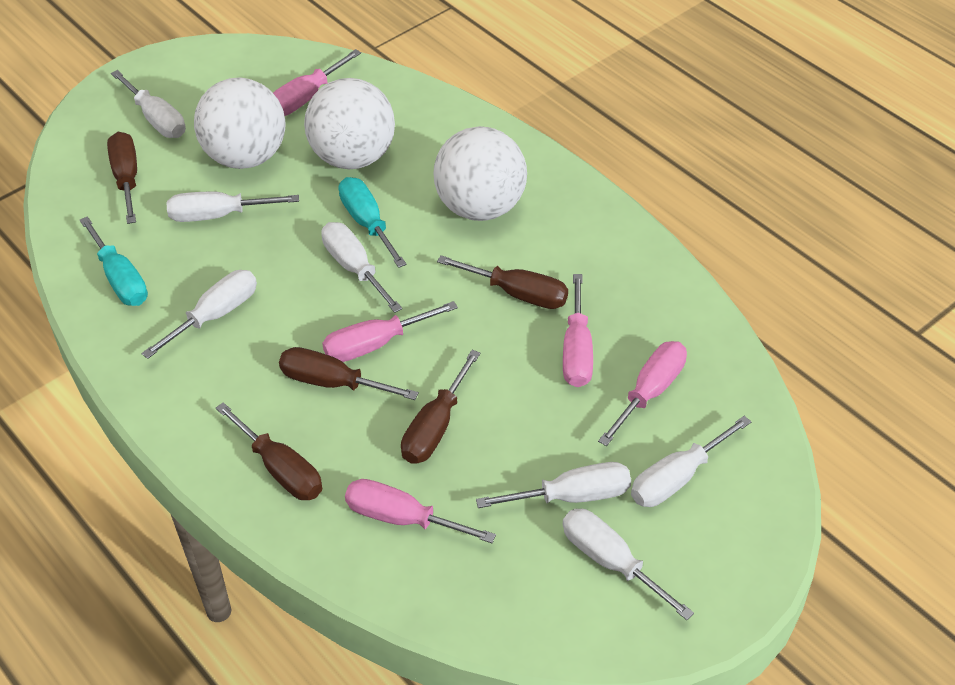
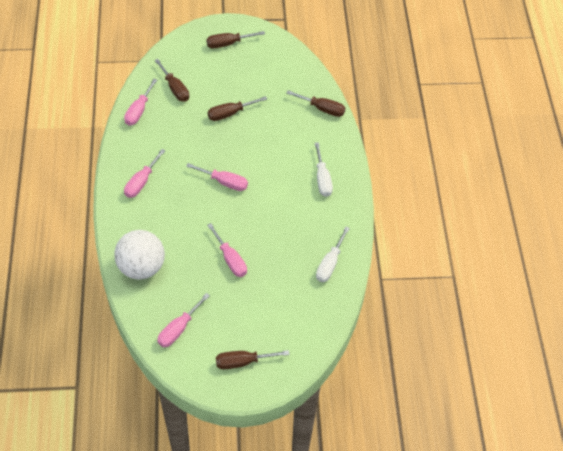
turquoise screwdriver: [80,216,148,306] [338,177,407,268] = 2 -> none = 0
white ball: [194,77,286,169] [304,78,395,169] [433,126,527,221] = 3 -> [114,230,165,280] = 1
white screwdriver: [111,70,186,138] [141,270,257,359] [166,192,299,222] [321,222,402,313] [476,462,631,508] [563,509,694,620] [631,416,751,507] = 7 -> [315,142,333,197] [316,227,350,282] = 2

